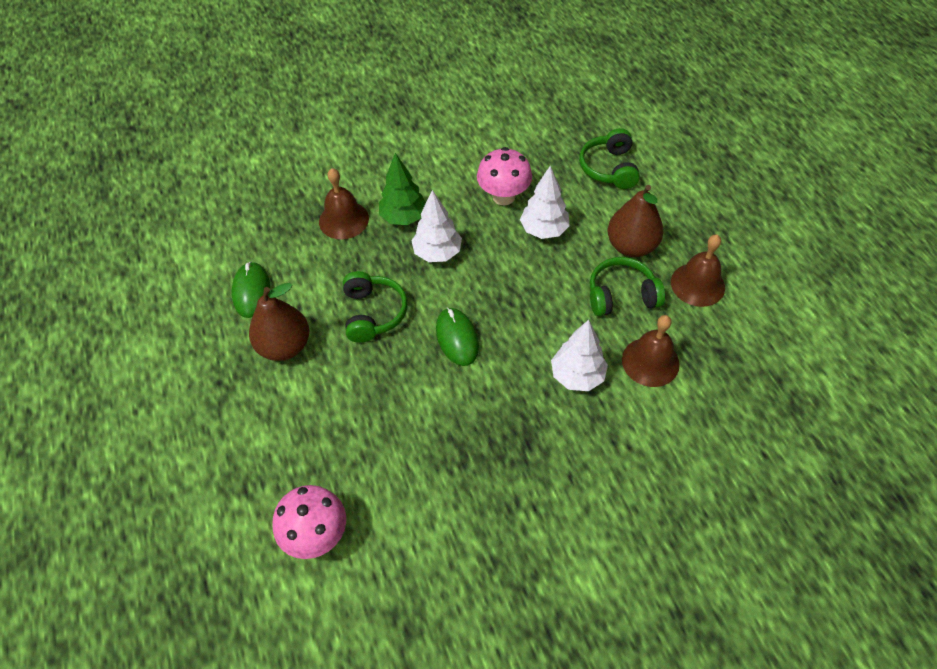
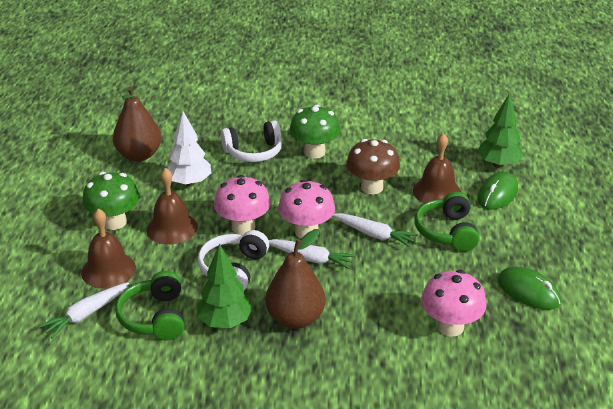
brown mushroom: none = 0 -> [346,139,400,194] = 1
green headphones: [343,271,408,343] [579,128,640,189] [590,257,665,316] = 3 -> [115,271,184,340] [415,192,479,251] = 2
green mushroom: none = 0 -> [83,172,140,230] [290,104,340,159] = 2
green tree: [379,153,426,225] = 1 -> [197,244,253,328] [477,93,523,168] = 2
pink mushroom: [272,485,346,559] [477,147,532,205] = 2 -> [214,175,271,235] [278,179,335,239] [421,270,486,337] = 3
white carrot: none = 0 -> [39,282,129,339] [269,239,356,269] [333,213,418,247] = 3
white headphones: none = 0 -> [198,230,269,290] [221,120,282,162] = 2
white tree: [411,190,462,262] [520,166,570,239] [551,320,608,391] = 3 -> [167,111,211,187] = 1

